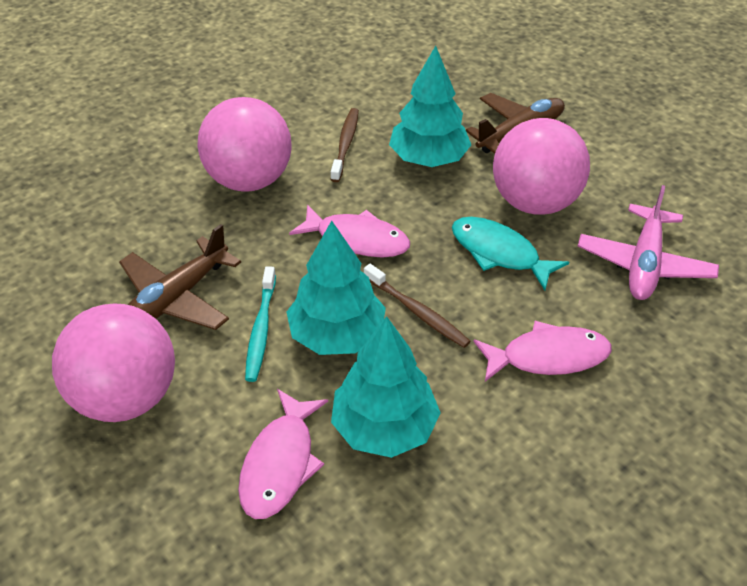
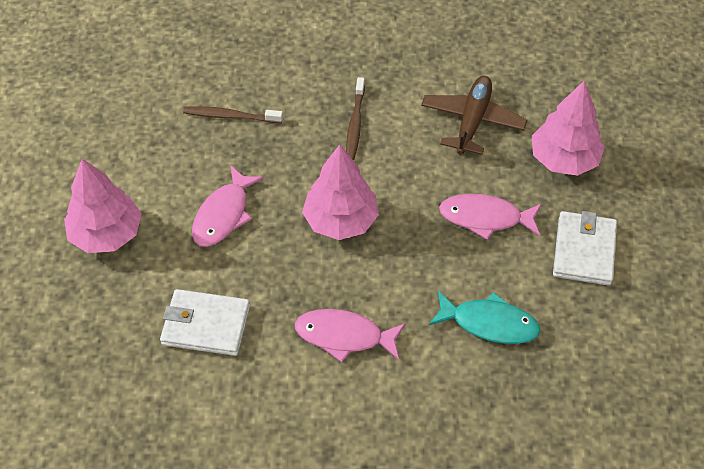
brown plane: [119,224,241,330] [466,93,565,154] = 2 -> [421,76,527,155] = 1
pink ball: [52,303,175,422] [197,97,291,192] [493,118,590,215] = 3 -> none = 0
pink plane: [578,185,719,300] = 1 -> none = 0
pink tree: none = 0 -> [64,159,142,253] [302,144,379,240] [531,81,605,176] = 3
turquoise toothbrush: [245,266,276,382] = 1 -> none = 0
turquoise tree: [287,221,386,355] [331,316,441,458] [389,46,471,167] = 3 -> none = 0
white wallet: none = 0 -> [160,289,250,356] [553,211,617,286] = 2

